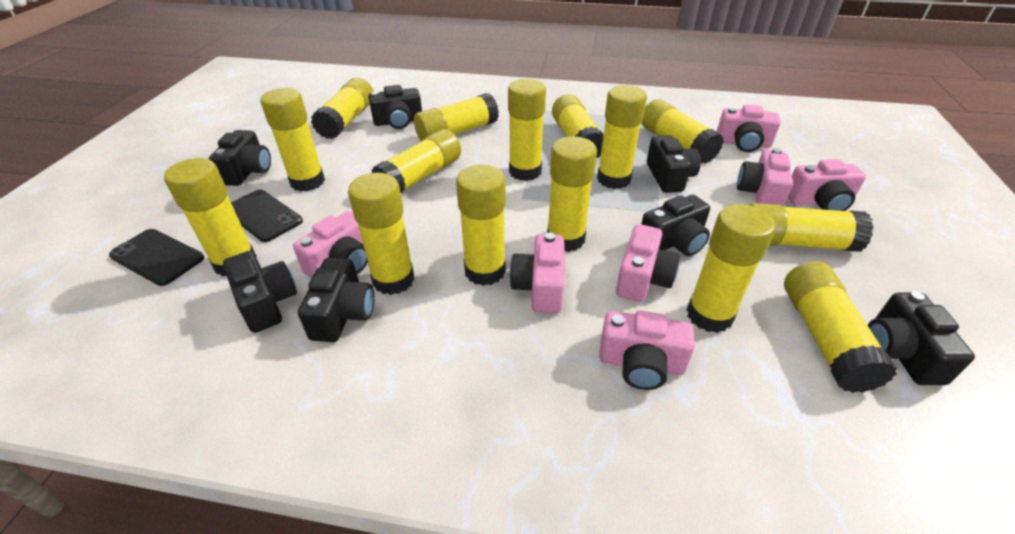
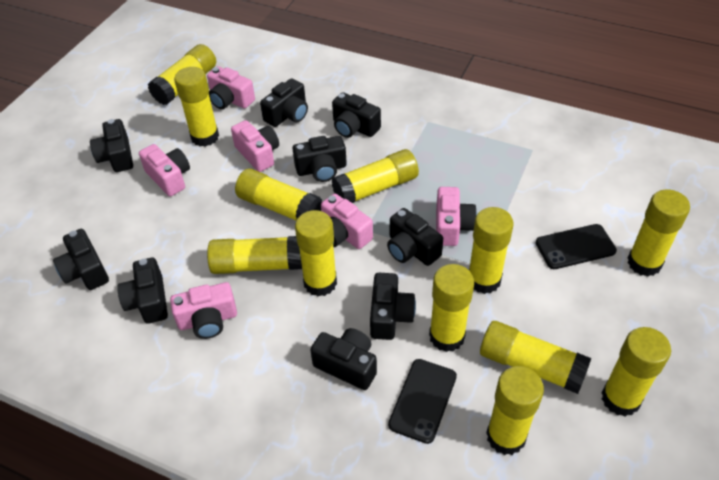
black camera: [208,130,271,186] [223,251,297,333] [298,258,375,342] [369,85,422,129] [641,195,710,256] [647,135,701,193] [867,291,975,385] = 7 -> [53,229,109,290] [90,119,133,172] [117,258,168,324] [260,78,308,127] [292,136,347,182] [310,328,377,390] [332,92,381,138] [370,273,416,340] [387,208,443,266] = 9
pink camera: [293,211,368,279] [510,233,564,313] [599,311,695,390] [616,224,680,302] [717,105,781,152] [737,148,793,206] [788,159,866,211] = 7 -> [139,144,190,196] [170,282,237,339] [207,66,255,109] [231,120,279,172] [321,194,373,249] [436,187,477,246] = 6
yellow glue stick: [164,158,257,276] [261,88,325,192] [311,78,374,139] [348,173,415,295] [372,129,461,193] [414,93,499,141] [456,165,506,286] [508,79,546,181] [547,136,597,252] [552,94,604,158] [597,85,647,189] [641,99,724,164] [687,204,776,333] [749,203,873,252] [784,261,897,393] = 15 -> [148,44,216,105] [174,67,219,147] [207,236,302,274] [235,169,322,221] [295,210,337,296] [332,149,419,203] [429,264,474,352] [469,207,514,294] [480,321,591,394] [486,366,544,455] [601,327,671,416] [627,189,690,277] = 12

